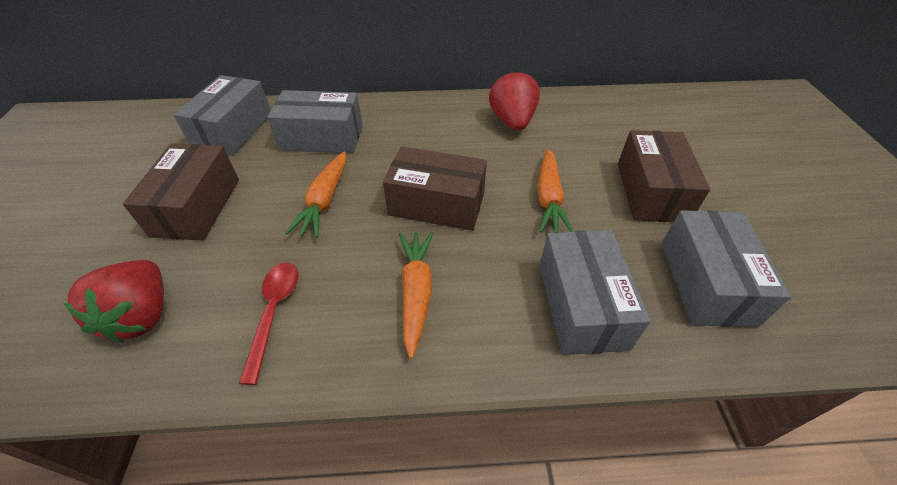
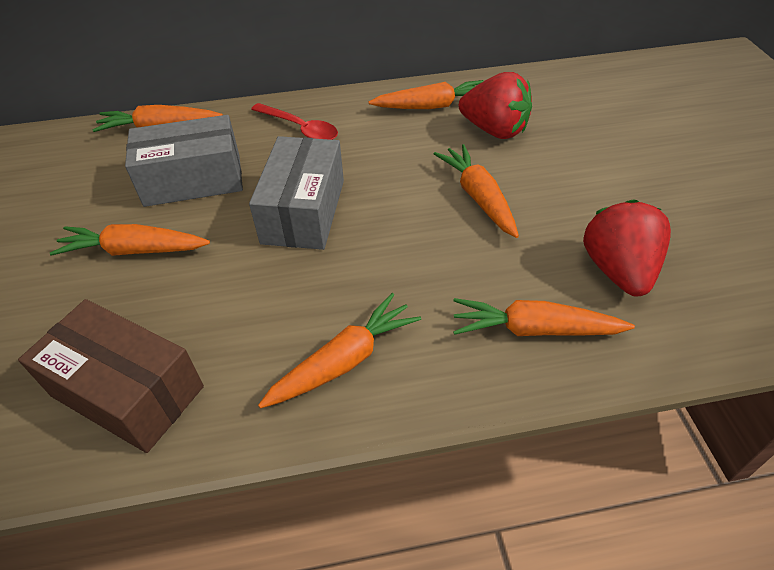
brown box: [123,144,239,241] [383,147,487,231] [618,130,710,222] = 3 -> [18,299,204,453] = 1
grey box: [173,75,271,156] [267,90,363,154] [539,230,651,355] [661,210,791,327] = 4 -> [125,115,243,207] [249,136,344,250] = 2
orange carrot: [285,151,346,238] [399,232,433,359] [537,149,573,233] = 3 -> [50,224,210,256] [92,105,223,132] [258,293,421,409] [368,80,484,109] [434,144,519,238] [453,298,635,336] = 6

